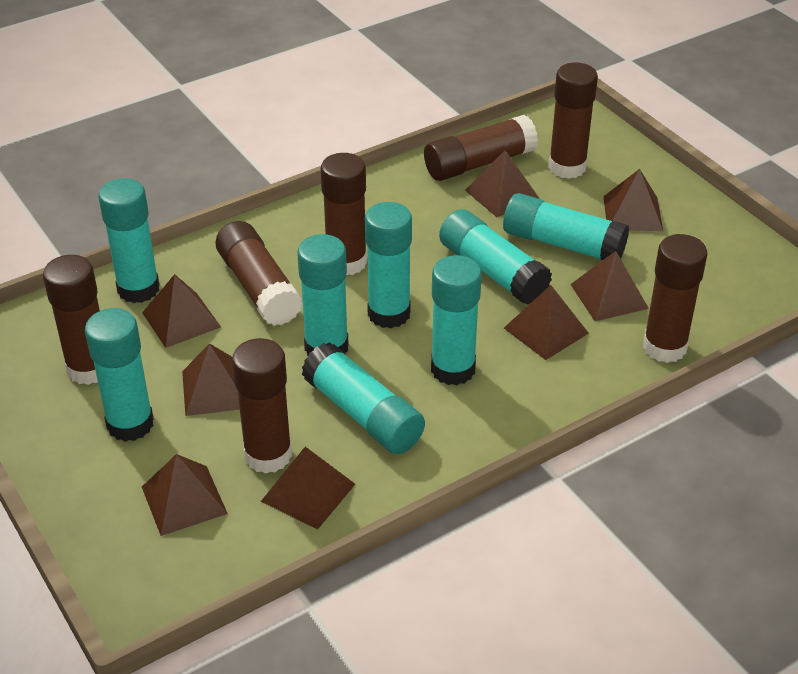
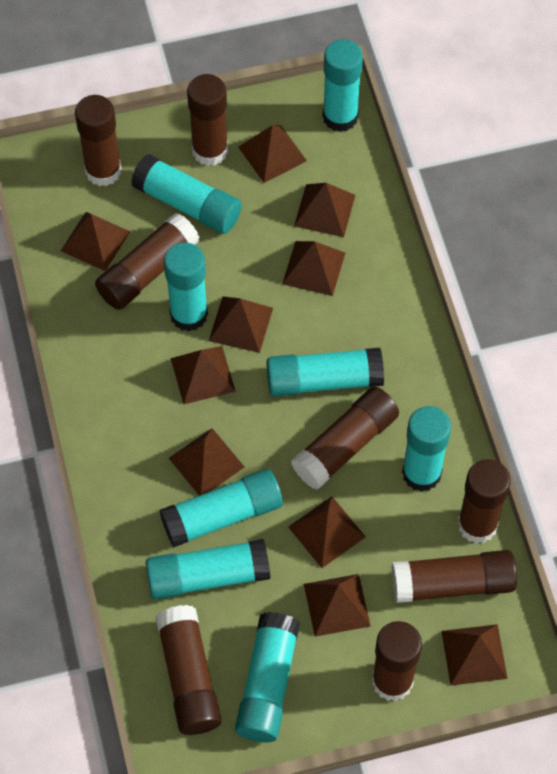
brown glue stick: [43,255,100,385] [216,221,302,326] [232,338,292,474] [321,153,367,275] [424,115,538,181] [548,63,598,179] [643,234,708,363] = 7 -> [75,95,121,186] [95,213,199,310] [156,605,221,735] [187,74,228,166] [291,387,399,490] [372,621,422,701] [392,550,517,603] [458,459,511,544] = 8
brown pyramid: [142,274,221,348] [142,454,228,536] [182,343,240,416] [261,447,355,530] [465,150,540,217] [504,285,589,360] [570,251,649,321] [603,169,663,231] = 8 -> [61,212,131,271] [169,428,245,496] [171,346,236,404] [209,296,273,353] [238,125,307,183] [282,241,345,296] [288,496,366,568] [294,183,355,237] [304,574,371,637] [441,624,508,685] = 10

